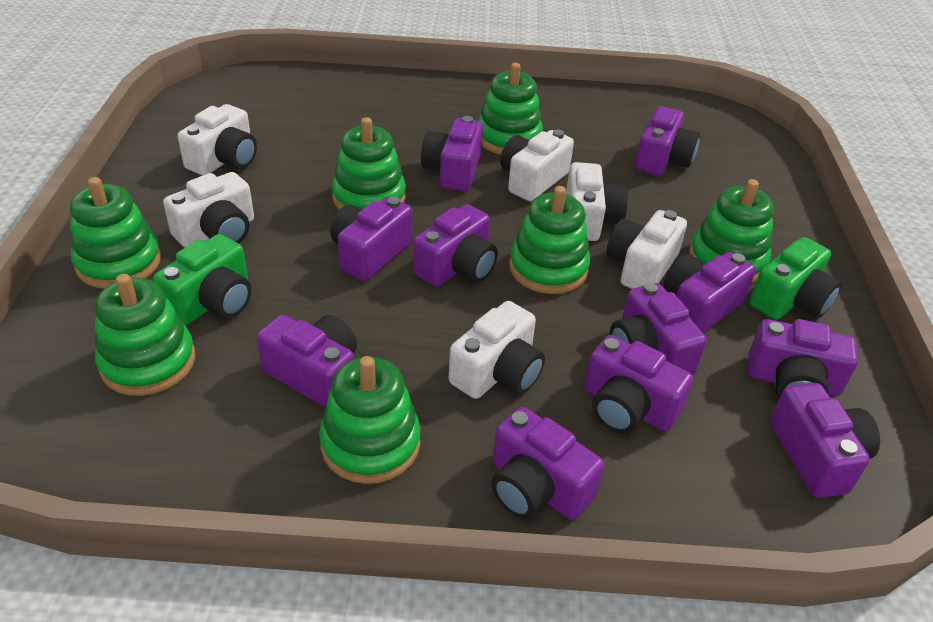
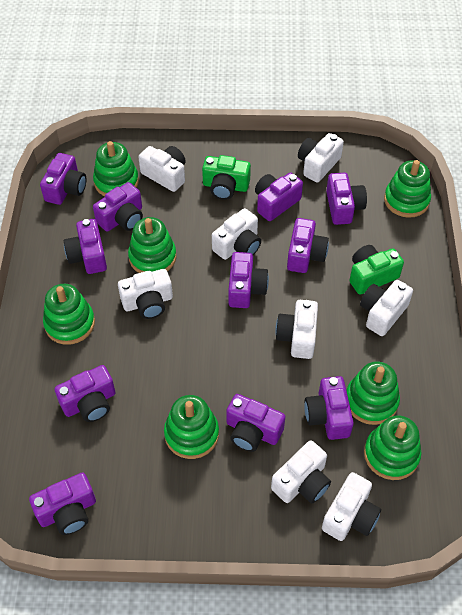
white camera: [163,172,254,247] [177,104,257,176] [449,301,545,399] [500,129,574,201] [566,162,628,241] [607,210,687,289] = 6 -> [118,269,173,319] [138,146,186,192] [212,208,261,260] [271,440,331,503] [275,300,318,359] [298,133,344,183] [322,472,381,541] [360,280,413,336] = 8

